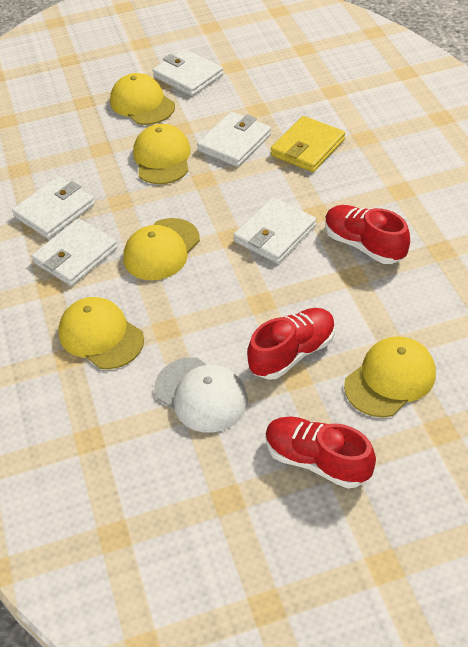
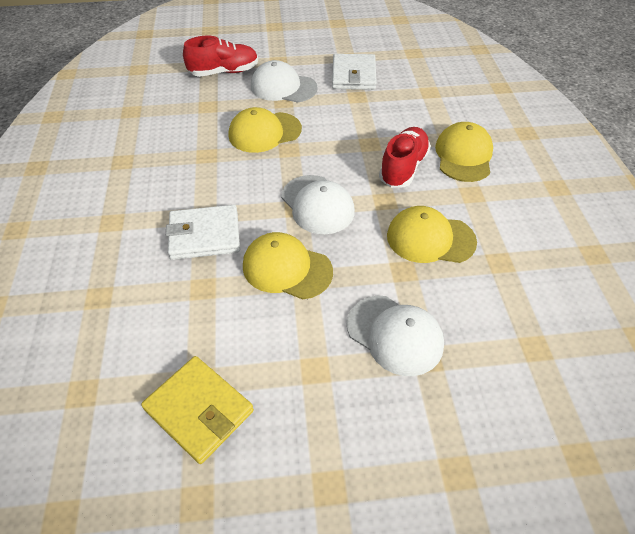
red shoe: [247,308,335,380] [265,416,376,489] [325,205,410,264] = 3 -> [183,36,258,77] [379,127,431,188] = 2
white cap: [154,357,248,432] = 1 -> [251,60,318,103] [281,175,355,234] [347,296,444,376] = 3
white wallet: [12,176,94,239] [31,218,118,286] [152,49,223,96] [197,112,271,167] [233,197,316,264] = 5 -> [166,205,240,260] [332,53,377,90] = 2
yellow cap: [58,297,144,369] [110,73,175,125] [124,218,200,280] [133,124,191,184] [344,336,436,417] = 5 -> [229,107,302,153] [243,232,333,299] [387,206,477,263] [435,122,493,182] = 4

